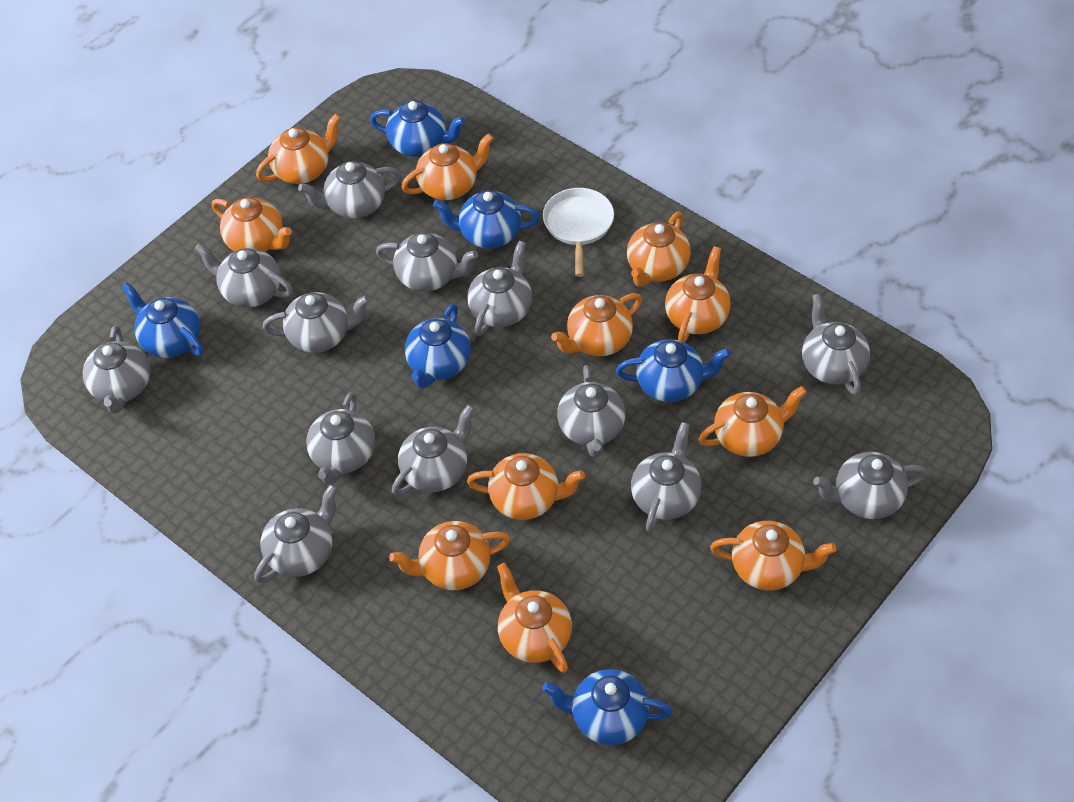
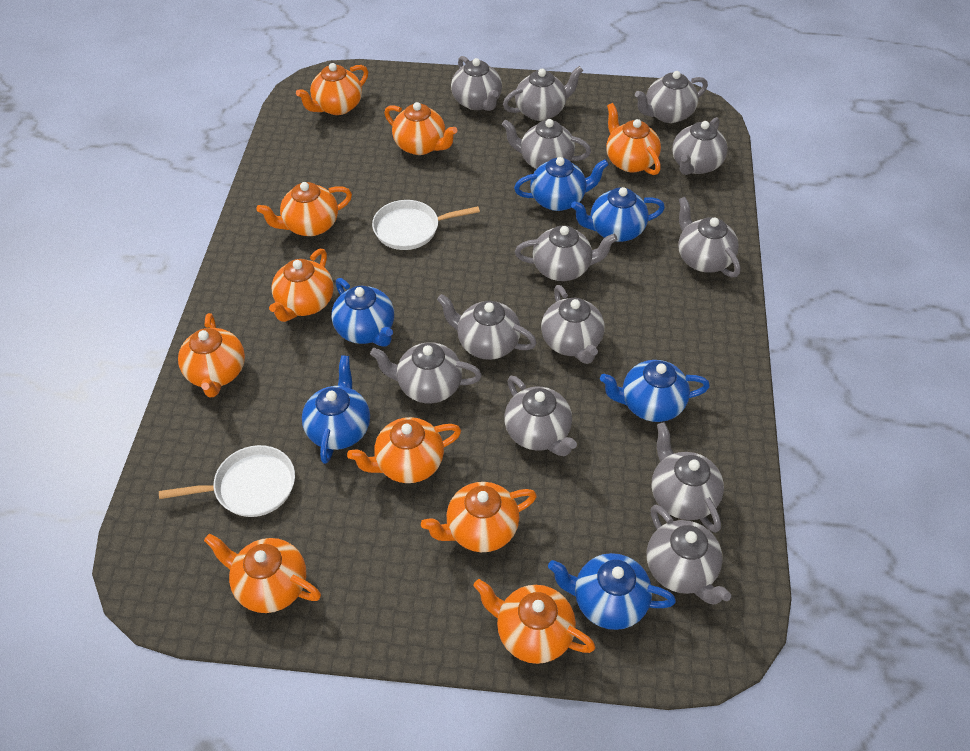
orange teapot: [212,197,292,252] [256,114,341,184] [389,521,510,590] [401,134,493,200] [467,453,585,520] [497,563,572,673] [551,293,642,356] [627,212,691,287] [665,246,731,342] [698,386,807,457] [710,521,836,590] = 11 -> [178,313,245,398] [204,534,321,613] [256,182,352,236] [269,249,334,322] [296,63,368,115] [347,417,461,483] [384,102,457,155] [421,482,537,552] [474,579,595,664] [606,103,661,175] = 10
white pan: [543,188,614,277] = 1 -> [159,445,295,517] [372,200,480,250] = 2

